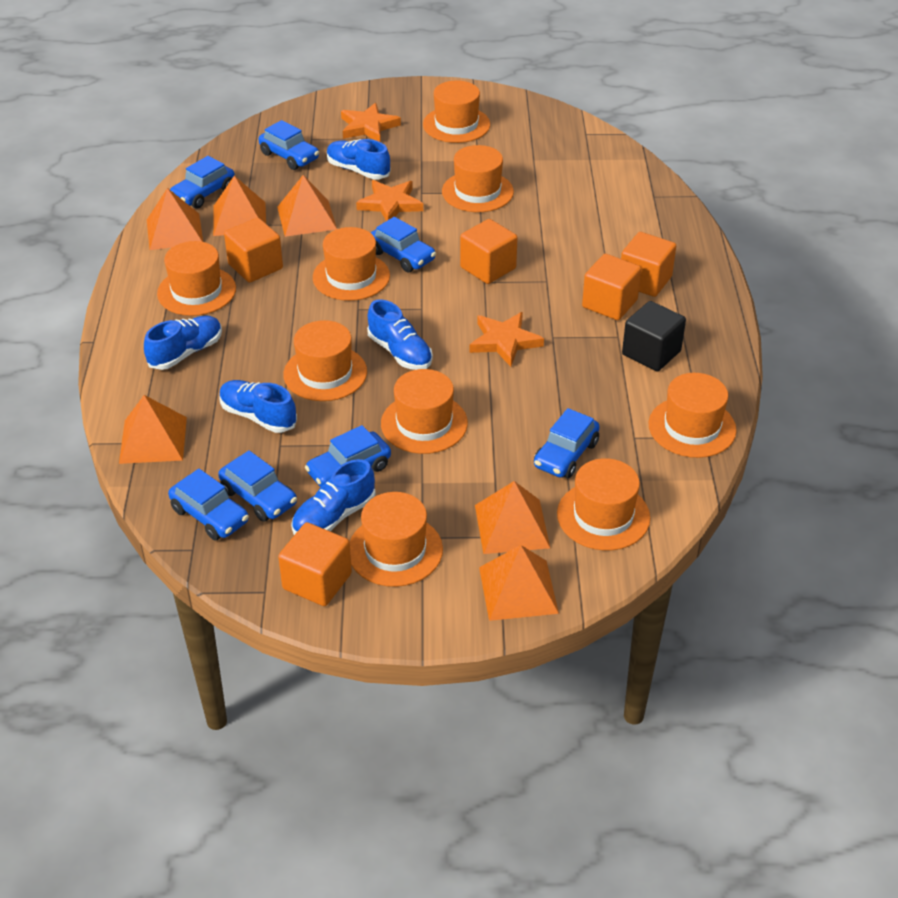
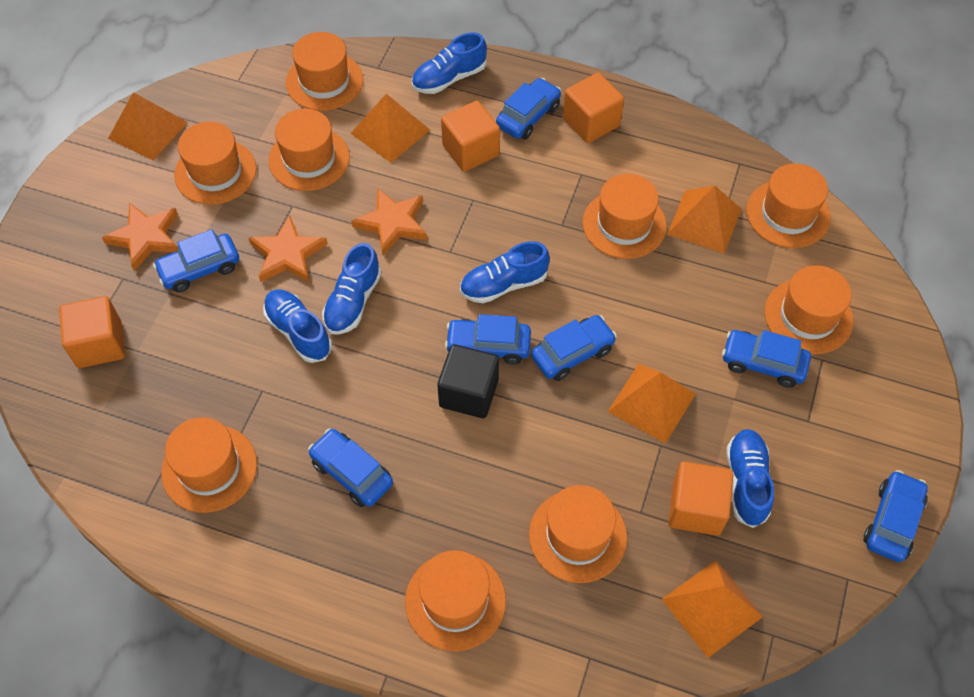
orange cube: [224,218,283,283] [278,522,352,606] [460,219,518,284] [582,254,641,320] [621,232,676,297] = 5 -> [59,296,125,368] [441,101,500,172] [563,72,624,143] [668,461,733,536] = 4
orange pyramid: [119,395,187,464] [147,188,203,250] [213,176,266,236] [277,175,337,237] [475,481,550,554] [479,545,559,621] = 6 -> [108,92,188,160] [350,94,430,163] [608,364,696,444] [662,560,763,658] [667,185,741,254] = 5

